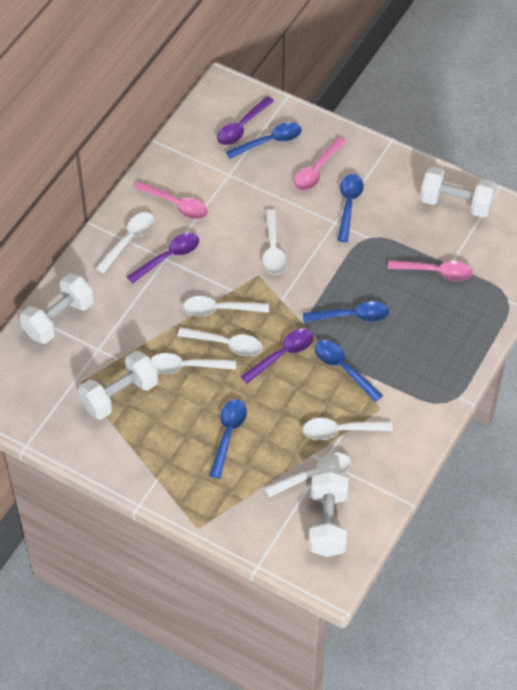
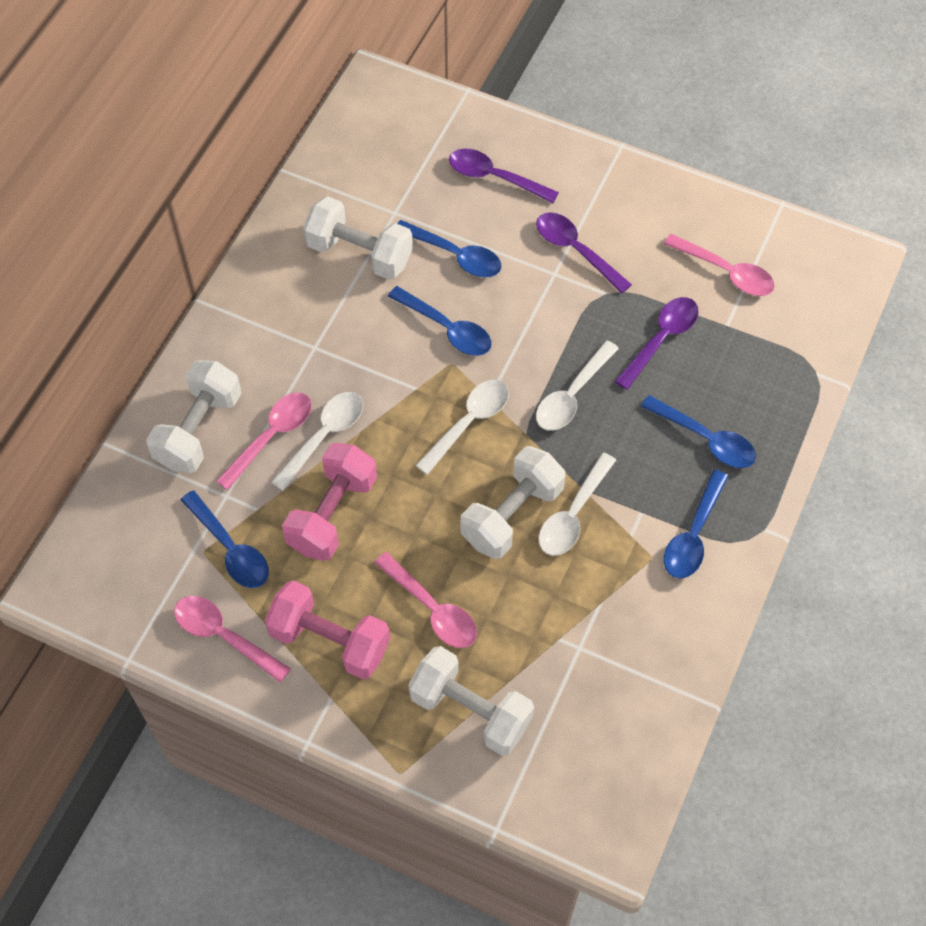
pink dumbbell: none = 0 -> [265,580,390,680] [282,443,377,561] = 2
pink spoon: [135,181,208,219] [294,137,346,190] [388,260,473,281] = 3 -> [174,596,291,683] [216,393,312,490] [374,552,477,648] [664,234,775,296] = 4
white spoon: [95,212,155,273] [150,353,236,374] [177,327,262,356] [183,296,269,316] [262,209,287,275] [265,453,351,498] [303,418,393,440] = 7 -> [271,392,363,491] [415,380,509,475] [536,340,619,431] [538,452,616,556] = 4

